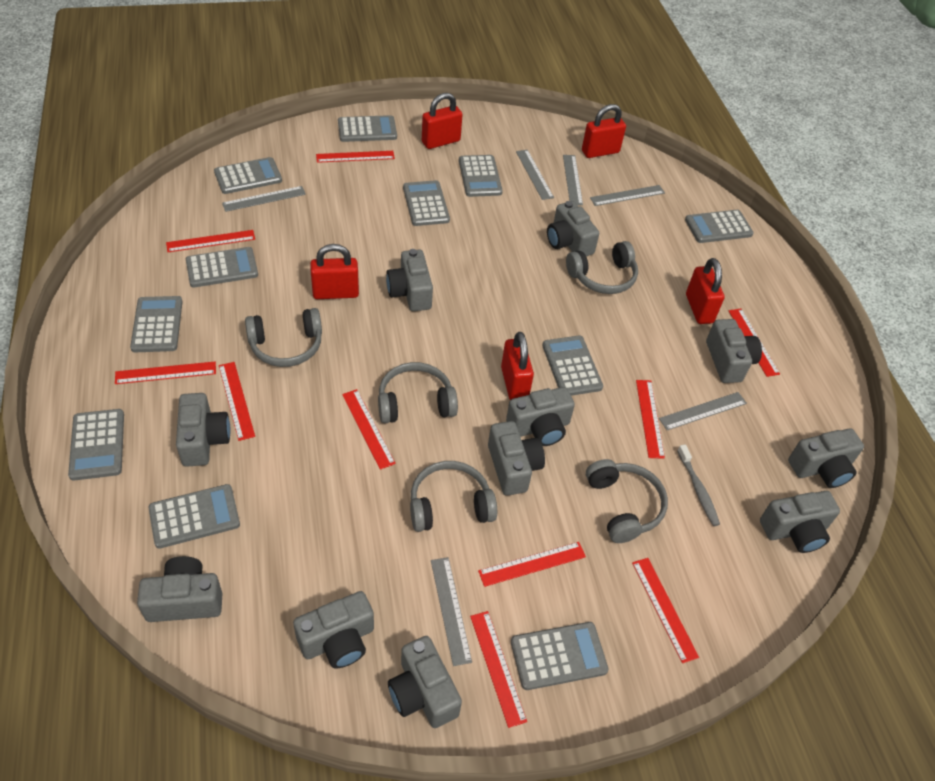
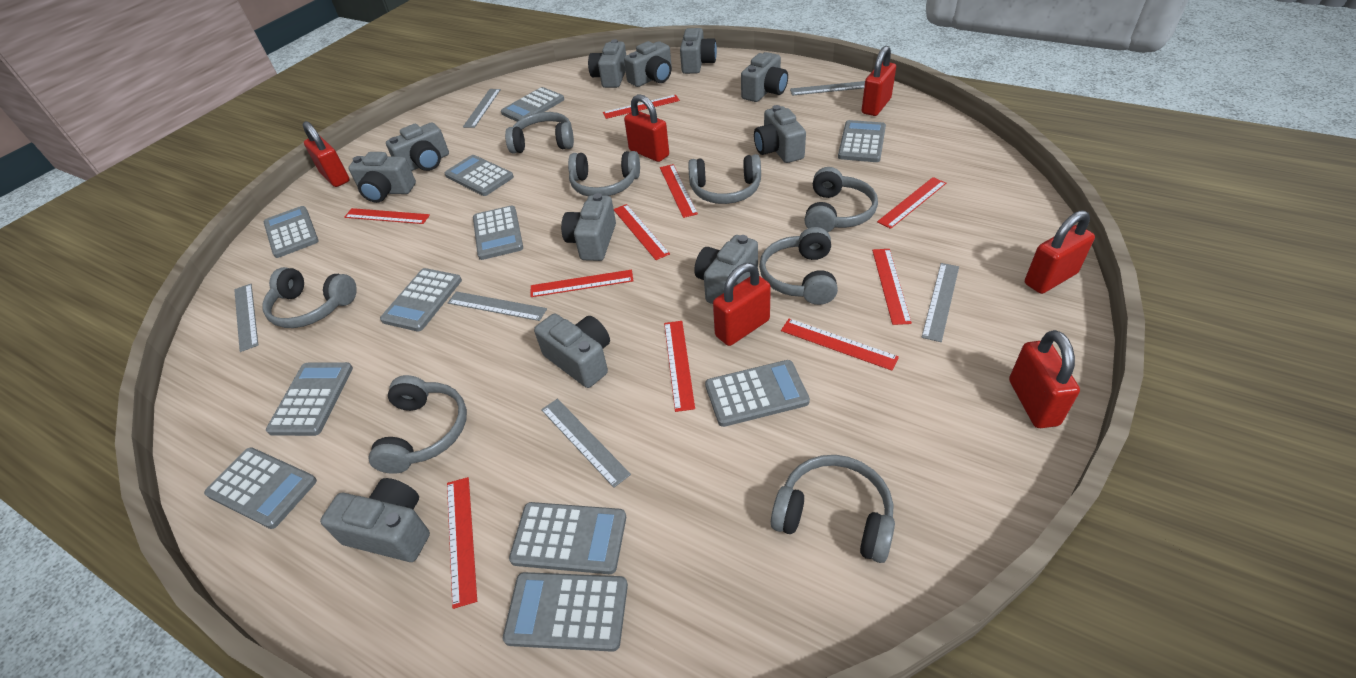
grey headphones: [245,308,322,367] [378,362,458,423] [410,461,497,532] [566,241,638,294] [586,459,668,543] = 5 -> [262,267,357,328] [369,375,467,474] [505,112,574,154] [568,151,640,197] [688,154,761,204] [759,227,838,305] [771,455,895,563] [804,167,878,232] = 8
grey toothbrush: [677,444,720,526] = 1 -> none = 0
red padlock: [310,244,359,299] [422,93,463,149] [501,332,534,400] [582,104,626,158] [686,258,725,324] = 5 -> [303,121,350,187] [624,94,669,162] [713,263,771,346] [862,46,896,116] [1009,330,1080,428] [1025,210,1095,294] = 6

